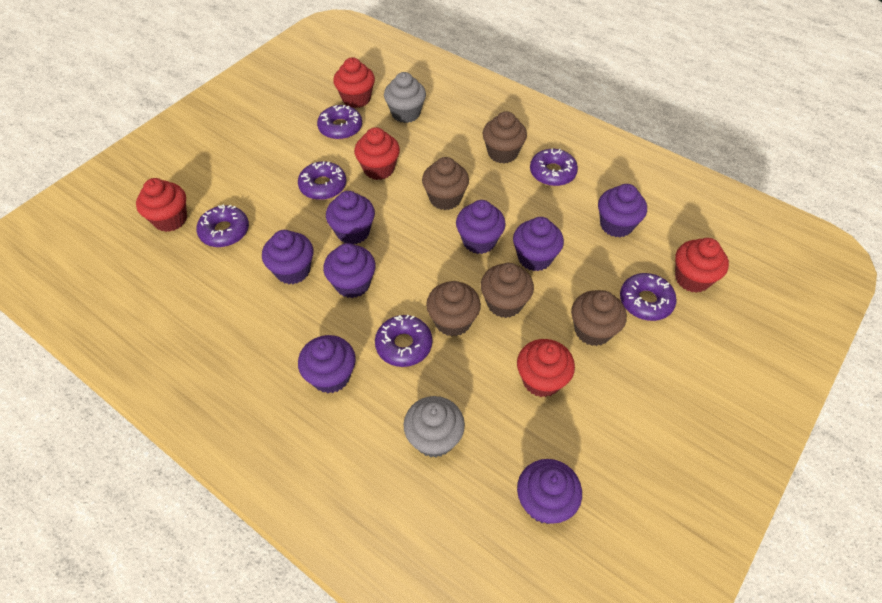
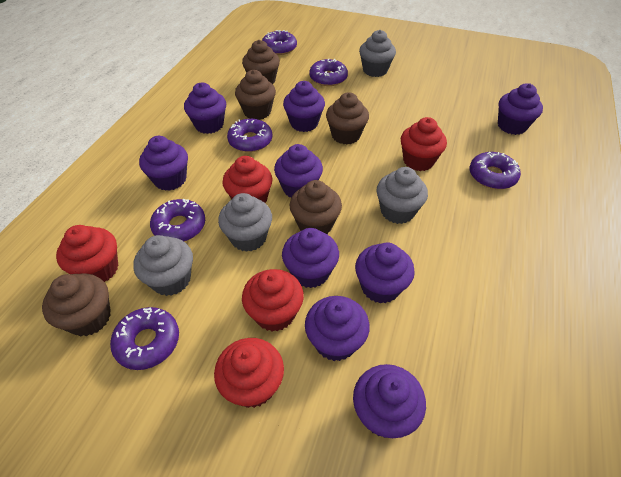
grey cupcake: [384,72,426,123] [403,396,465,458] = 2 -> [133,235,193,296] [218,193,272,252] [359,30,396,77] [377,167,428,224] = 4
purple cupcake: [262,230,313,284] [298,335,356,393] [323,243,376,298] [326,191,375,244] [456,200,506,254] [513,217,564,271] [517,459,582,524] [598,184,647,237] = 8 -> [139,136,188,191] [184,83,226,134] [274,144,323,198] [282,228,339,288] [283,81,325,132] [305,296,370,361] [353,364,426,438] [355,243,415,304] [498,83,543,135] = 9

